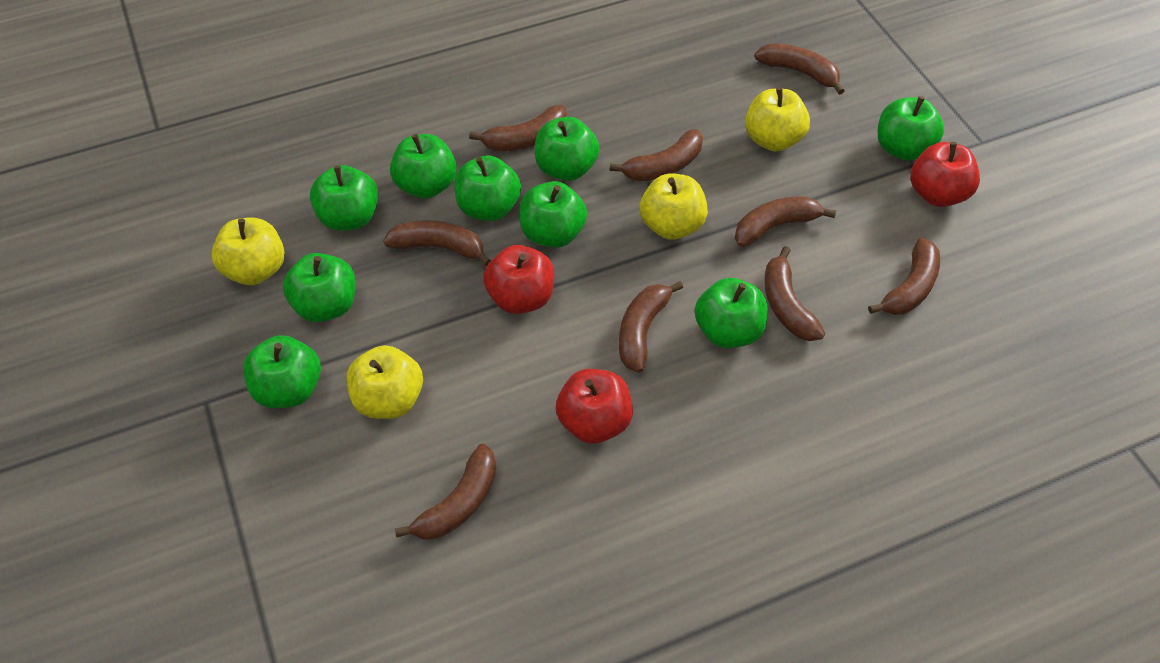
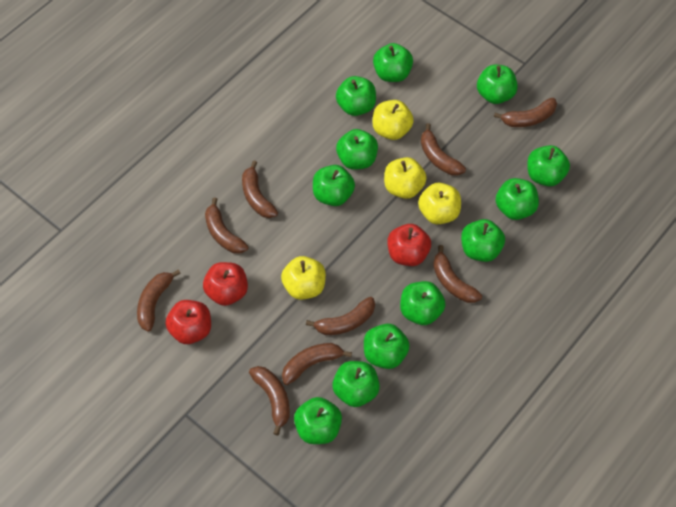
green apple: [243,335,321,408] [283,253,356,322] [310,165,379,231] [390,134,457,199] [454,156,521,221] [519,181,587,248] [535,117,599,181] [695,278,768,348] [878,96,944,161] = 9 -> [294,397,342,444] [313,165,355,206] [332,361,380,407] [336,76,376,116] [336,129,378,170] [364,324,410,369] [373,43,413,82] [400,281,446,325] [461,219,505,262] [477,65,518,104] [495,178,539,220] [527,145,570,186] = 12

